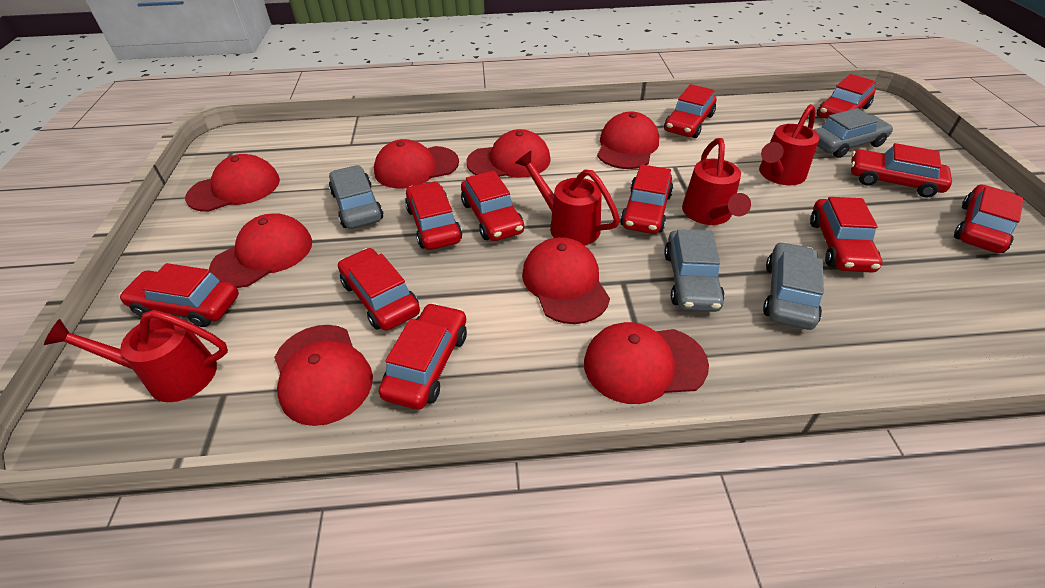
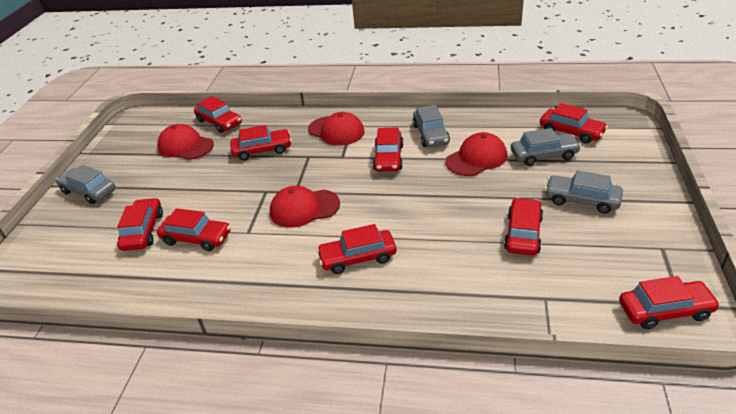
red cap: [185,154,280,212] [209,213,312,288] [274,325,373,426] [374,139,459,188] [466,129,551,178] [522,237,610,324] [584,322,709,404] [597,111,659,169] = 8 -> [157,124,214,160] [270,186,340,228] [308,112,365,146] [445,132,507,176] = 4
red car: [119,263,239,327] [338,248,420,331] [378,303,467,410] [405,181,462,250] [461,171,524,241] [620,164,674,234] [664,84,716,138] [810,197,882,273] [817,74,875,119] [851,143,952,198] [954,185,1023,253] = 11 -> [117,198,163,251] [157,208,231,251] [194,96,242,133] [230,125,292,160] [316,224,397,274] [373,127,404,172] [504,198,543,256] [540,103,608,144] [619,276,720,329] = 9
red watering can: [44,310,228,402] [515,151,620,246] [682,138,751,225] [759,104,819,185] = 4 -> none = 0

